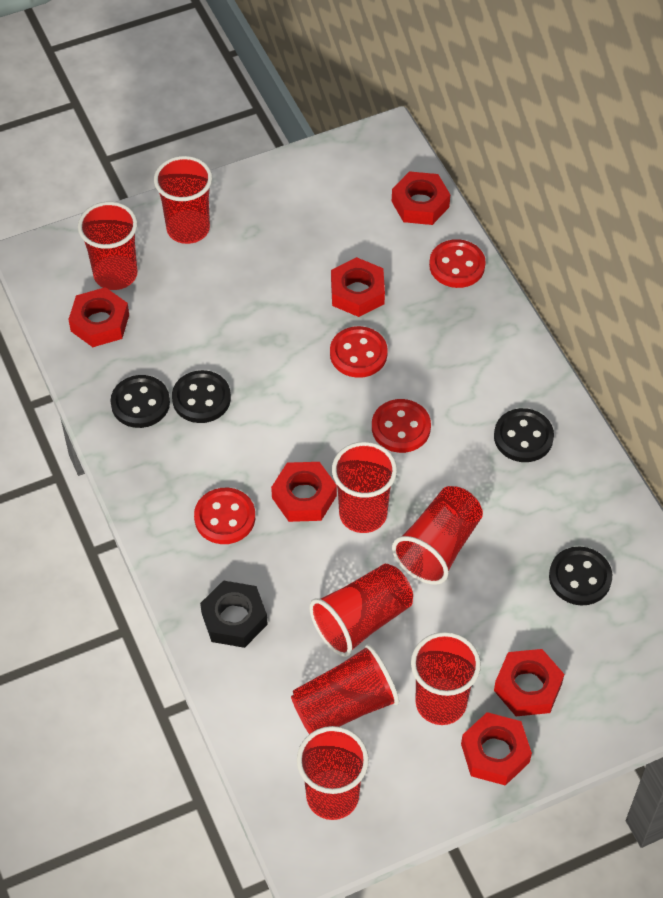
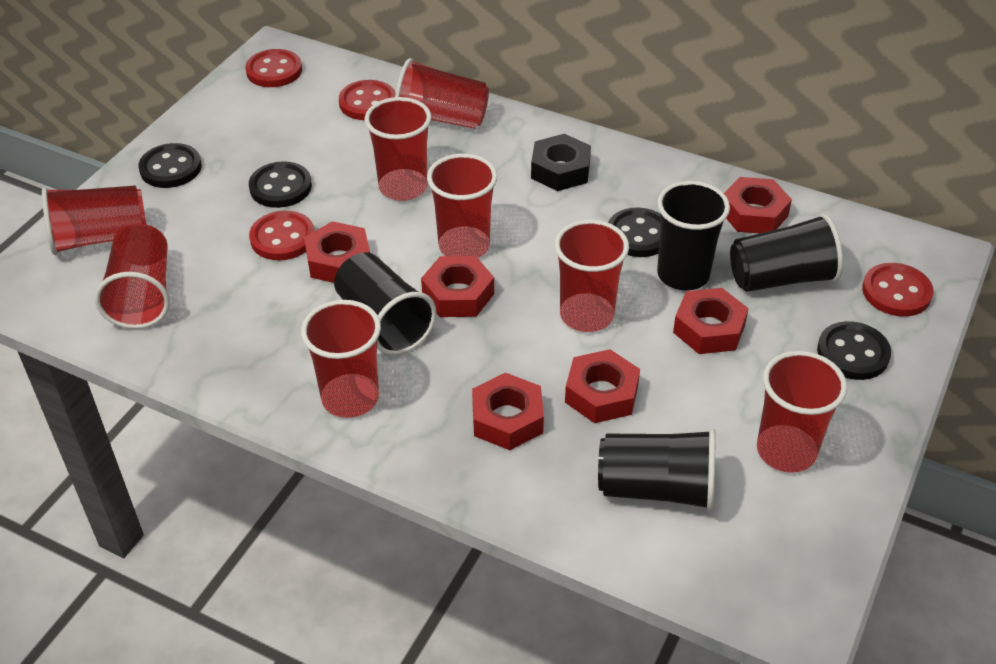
black cup: none = 0 -> [334,252,437,355] [598,428,715,511] [657,181,730,291] [730,213,843,292] = 4

